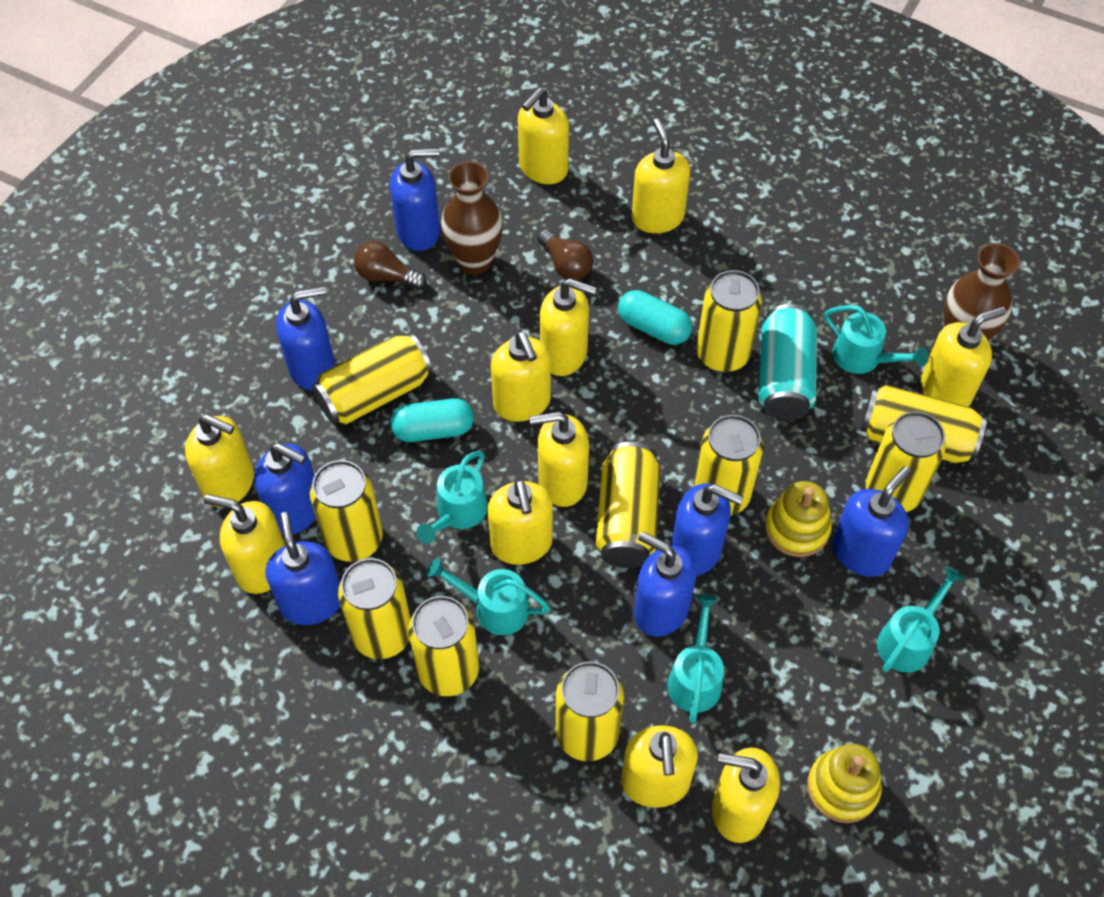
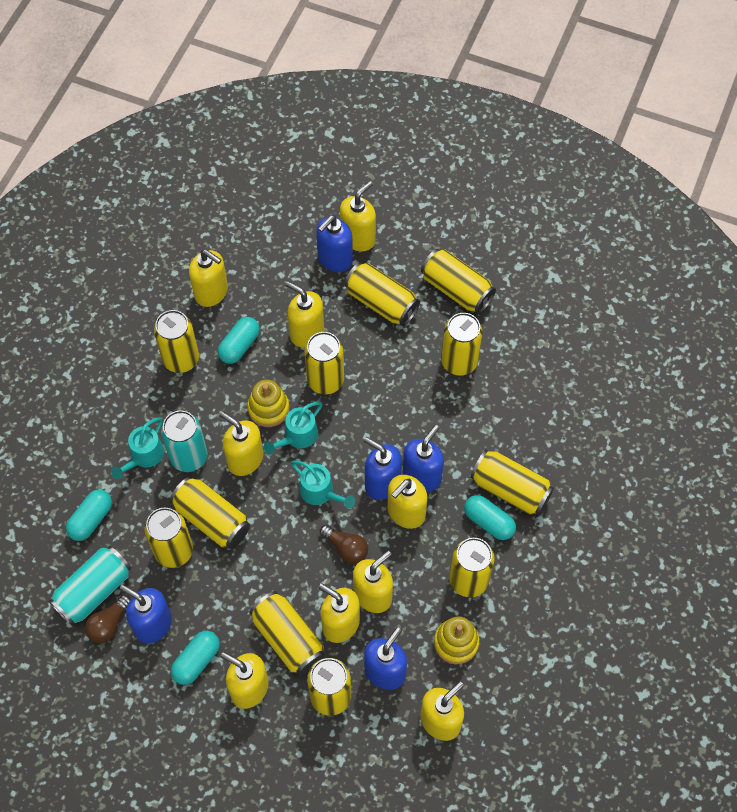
blue soap dispenser: [254,443,316,534] [266,512,340,625] [276,286,335,391] [390,148,440,251] [634,532,697,637] [671,483,743,575] [832,466,911,577] = 7 -> [120,584,172,644] [316,215,353,272] [364,437,402,500] [364,627,407,690] [403,425,444,492] = 5
brown vase: [441,161,503,275] [944,243,1020,341] = 2 -> none = 0
turquoise can: [758,304,817,421] = 1 -> [49,546,131,626] [161,411,207,472] = 2
turquoise capsule: [390,398,474,442] [618,290,692,345] = 2 -> [66,489,112,541] [171,631,220,685] [218,317,260,364] [464,495,516,540] = 4
turquoise watering can: [416,451,488,544] [427,558,550,635] [667,594,724,724] [824,305,928,374] [877,566,965,673] = 5 -> [111,417,164,479] [264,401,322,455] [291,461,355,509] = 3
yellow can: [310,460,383,562] [312,333,432,424] [338,558,411,659] [408,596,479,696] [556,662,624,761] [596,442,660,568] [694,415,763,516] [696,270,762,373] [860,385,987,463] [866,411,946,512] = 10 -> [145,508,193,568] [154,310,199,373] [170,476,250,549] [249,591,325,676] [305,332,344,394] [307,658,351,716] [344,263,420,326] [421,249,496,314] [441,313,483,376] [449,538,494,597] [470,450,554,515] = 11
yellow soap dispenser: [185,414,254,507] [204,494,286,594] [487,479,553,565] [491,331,551,422] [518,88,569,184] [529,411,589,507] [540,278,597,376] [621,725,698,808] [632,118,690,233] [712,747,780,843] [921,306,1006,407] = 11 -> [189,249,228,307] [220,412,263,476] [221,652,269,709] [285,281,324,348] [319,583,360,643] [340,181,376,251] [353,550,393,613] [387,475,427,529] [420,681,464,741] = 9

